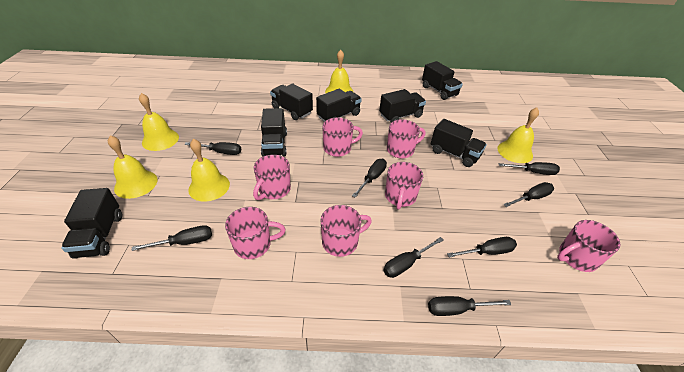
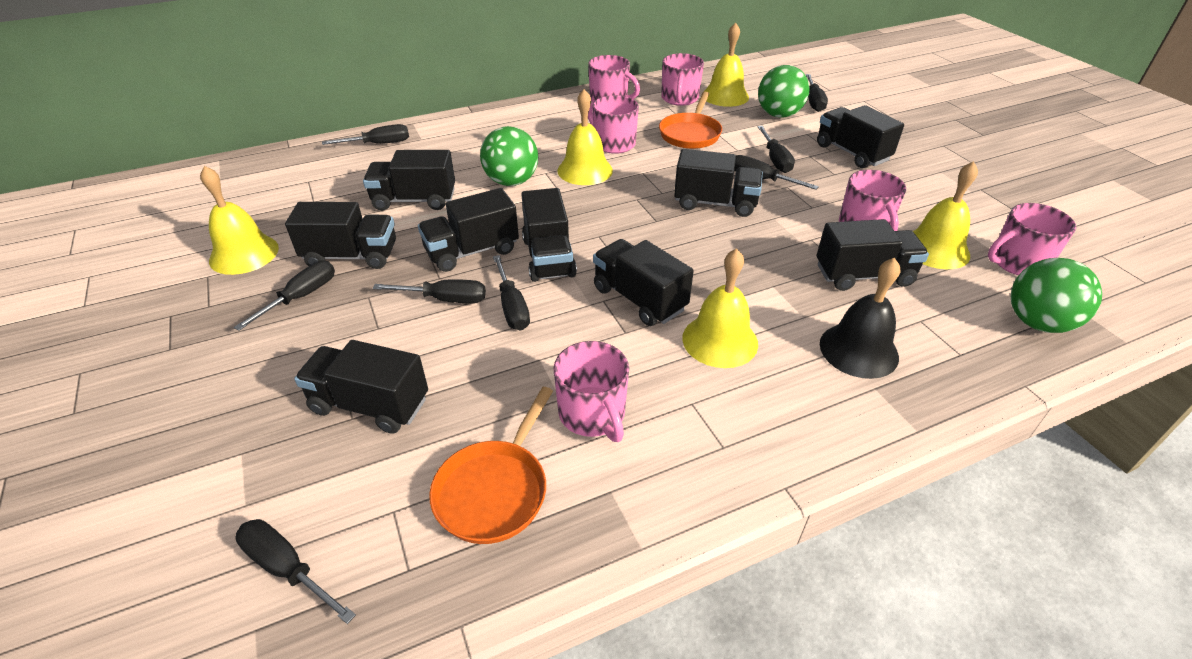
black bell: none = 0 -> [820,258,900,379] = 1
black truck: [61,188,122,259] [261,108,287,157] [270,83,313,120] [316,89,362,122] [379,89,426,122] [422,61,463,100] [431,119,487,167] = 7 -> [285,202,396,269] [294,340,428,434] [363,150,455,211] [418,188,519,272] [522,188,577,282] [593,239,694,326] [674,149,763,217] [817,105,904,168] [817,219,929,291] = 9
green ball: none = 0 -> [480,126,538,186] [758,65,810,117] [1011,258,1102,333] = 3
orange pan: none = 0 -> [429,387,553,544] [659,92,722,149] = 2
pink mug: [225,207,286,259] [253,155,291,200] [320,205,372,257] [322,118,363,157] [385,162,423,210] [387,119,425,158] [557,220,620,272] = 7 -> [553,341,629,442] [588,55,640,102] [588,95,639,154] [661,53,704,106] [839,170,906,231] [988,203,1076,276] = 6

